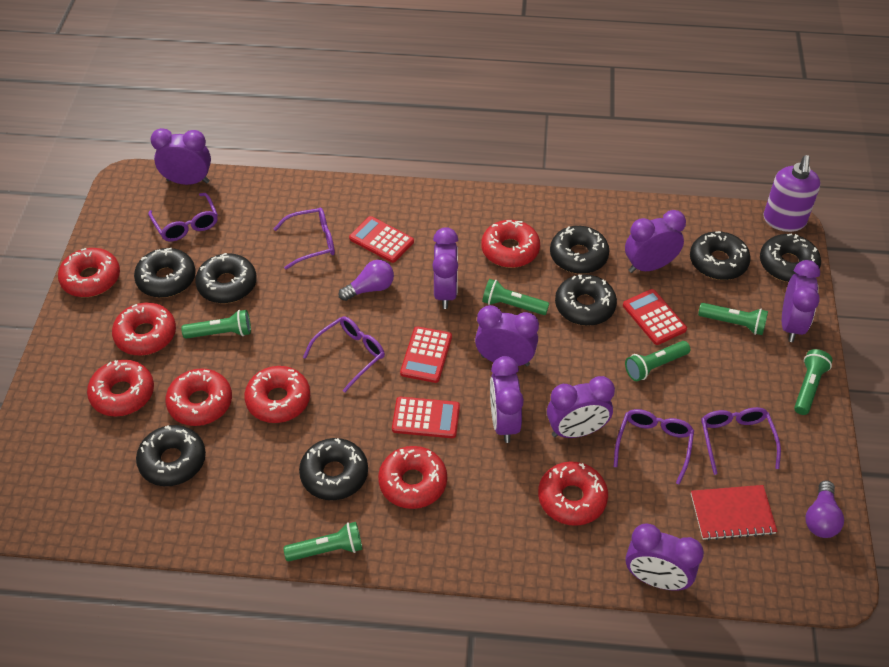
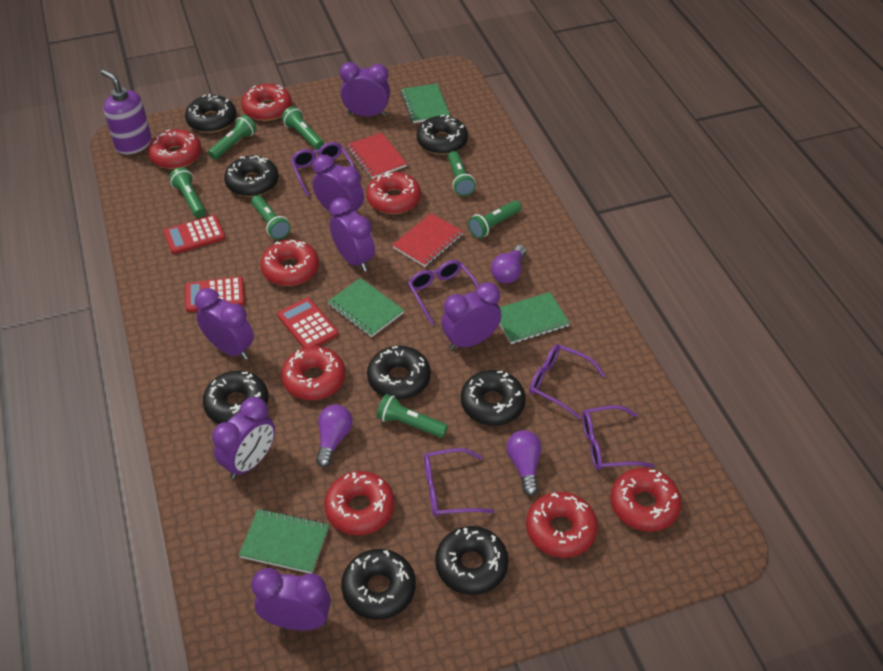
green flashlight: [181,310,251,339] [283,522,362,561] [482,279,549,315] [625,341,690,381] [698,303,768,335] [794,349,833,415] = 6 -> [169,167,205,218] [208,115,257,160] [251,195,291,240] [281,106,324,150] [376,394,448,438] [448,151,476,196] [468,200,521,238] = 7
green notebook: none = 0 -> [239,509,329,573] [327,278,404,337] [401,83,450,123] [499,292,570,344] = 4
purple clock: [150,128,211,185] [432,227,458,309] [475,305,539,366] [490,356,524,443] [547,376,615,438] [625,210,686,273] [626,524,704,591] [782,260,820,342] = 8 -> [195,288,254,360] [212,397,275,479] [251,568,331,631] [313,155,364,212] [329,198,375,272] [340,62,390,116] [441,282,501,350] = 7
purple light bulb: [339,260,394,301] [806,481,844,538] = 2 -> [316,404,353,467] [491,245,526,284] [506,430,542,496] = 3
red calculator: [349,216,414,263] [392,397,460,438] [400,326,452,383] [623,289,687,345] = 4 -> [164,215,225,254] [185,276,245,312] [277,298,338,348] = 3
red notebook: [691,485,777,541] = 1 -> [347,132,407,179] [392,213,463,267] = 2

